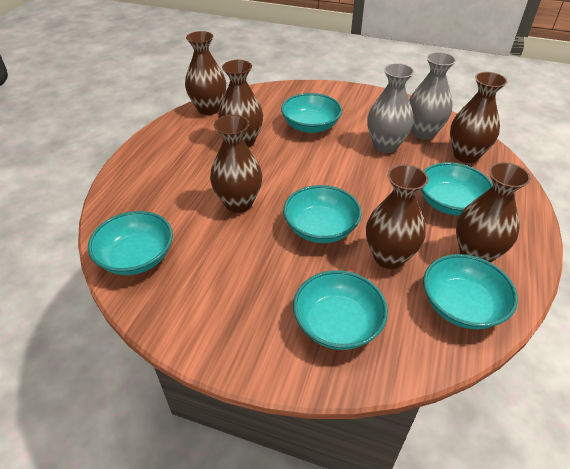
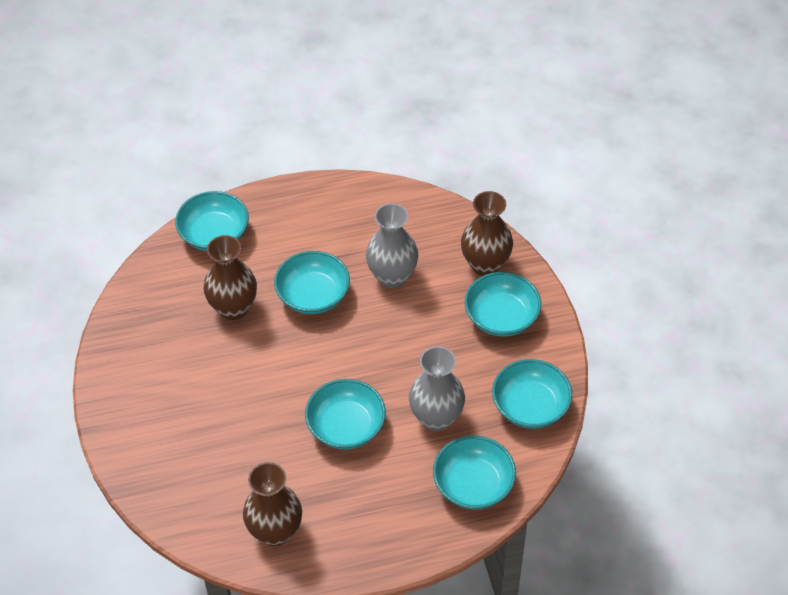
brown vase: [185,31,226,115] [210,115,262,213] [218,60,263,148] [366,164,428,269] [450,72,508,163] [456,162,531,262] = 6 -> [203,235,257,320] [243,462,302,546] [461,191,513,276] = 3

